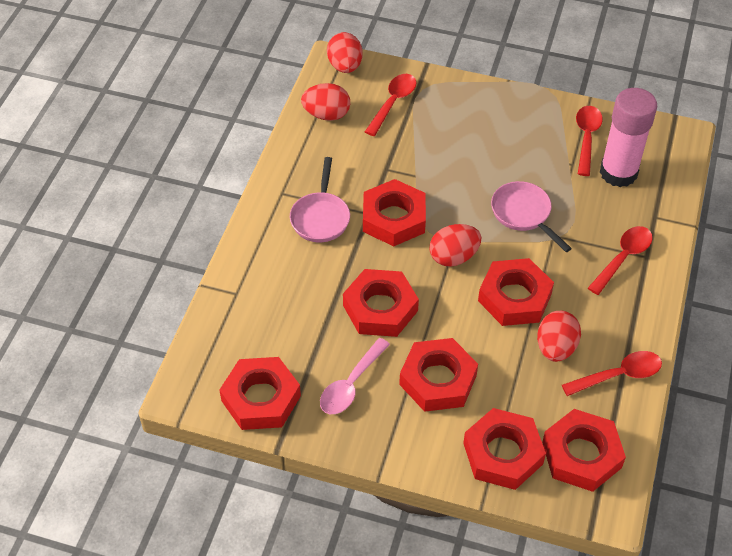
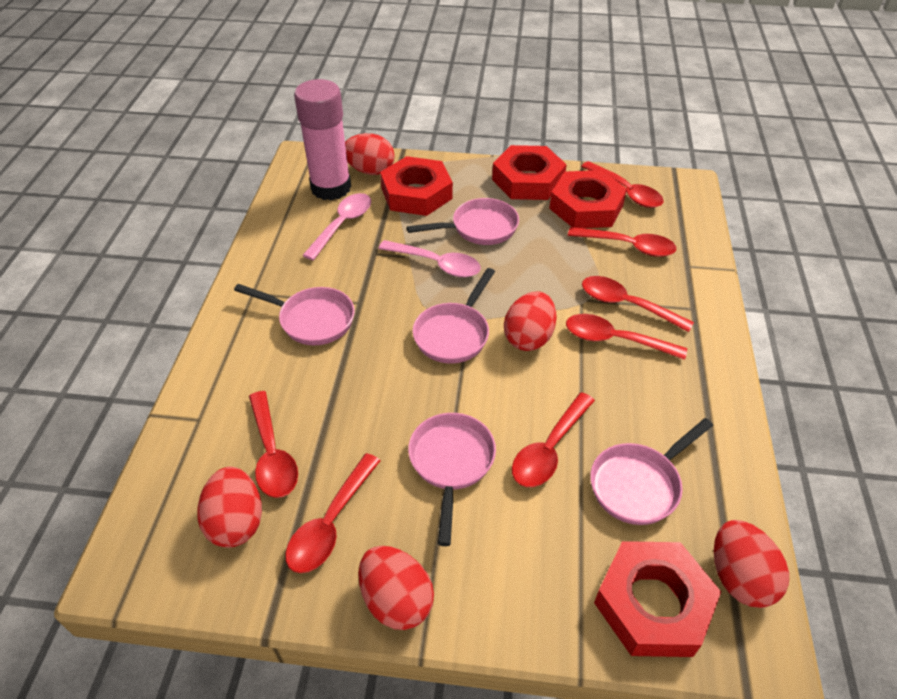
pink pan: [290,157,350,242] [491,181,572,252] = 2 -> [234,284,355,345] [407,198,519,245] [408,413,496,546] [413,268,495,364] [590,418,713,525] = 5
pink spoon: [320,338,390,414] = 1 -> [302,193,371,260] [378,240,481,277] = 2
red egg: [301,83,350,121] [327,32,363,73] [430,224,481,267] [537,311,581,362] = 4 -> [197,467,262,548] [345,133,395,175] [358,546,434,630] [504,291,556,351] [714,520,789,608] = 5
red nut: [220,357,301,430] [343,269,419,337] [363,179,426,246] [399,338,478,412] [463,408,546,490] [478,258,554,326] [542,409,626,492] = 7 -> [380,156,453,216] [492,145,567,200] [549,170,627,228] [594,541,721,657] = 4
red spoon: [365,74,417,136] [562,351,662,396] [576,106,603,176] [588,226,653,295] = 4 -> [249,391,298,498] [286,453,381,573] [512,392,595,487] [566,314,687,360] [568,227,677,257] [581,161,664,208] [582,276,694,332] = 7

